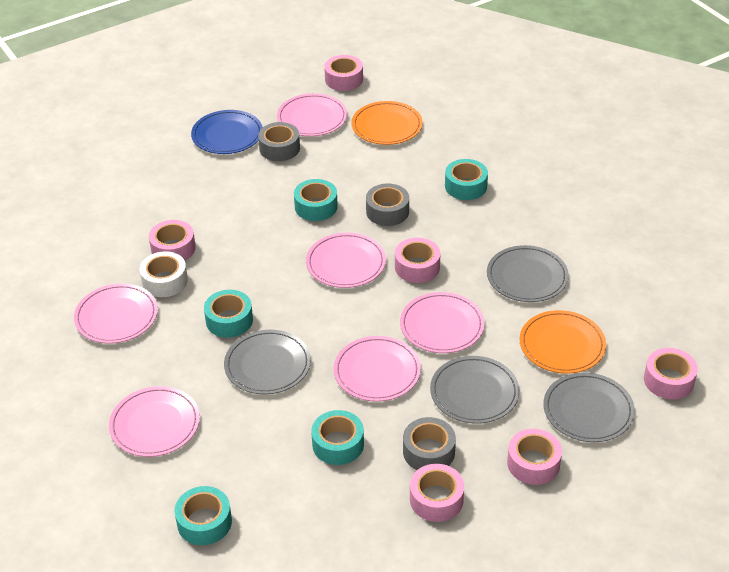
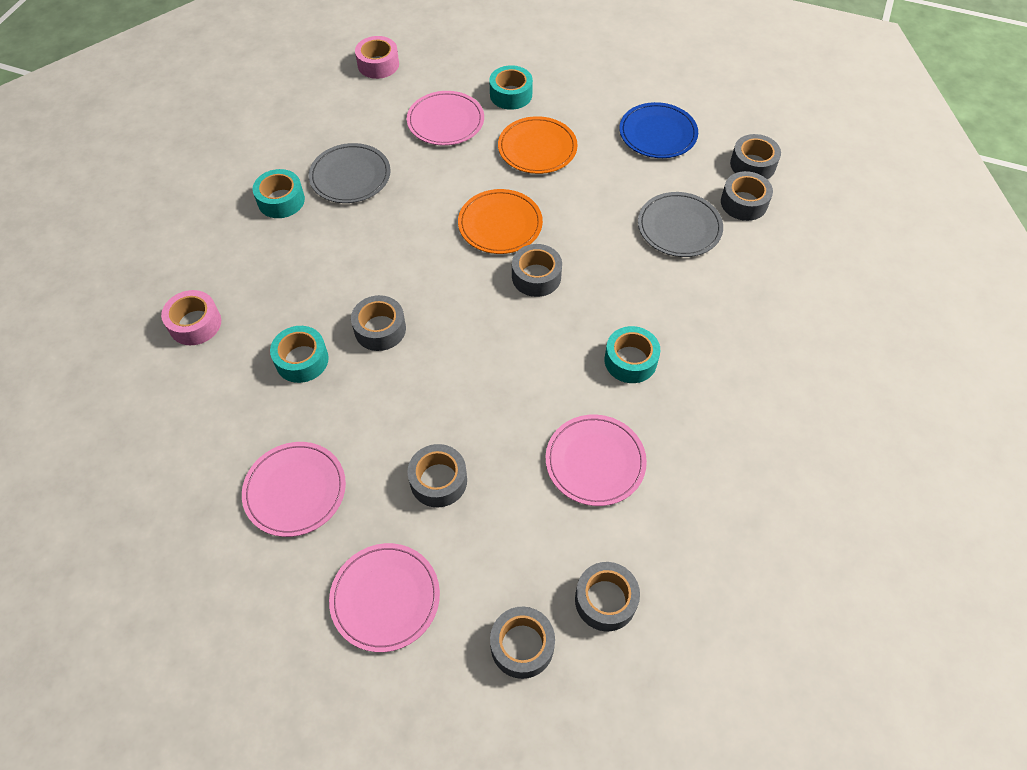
grey plate: [224,330,311,394] [430,356,519,424] [487,245,569,302] [543,373,635,442] = 4 -> [309,143,391,203] [638,192,723,257] = 2
grey tape: [258,122,300,161] [366,184,409,226] [403,417,456,470] = 3 -> [351,295,406,351] [407,444,467,507] [490,607,555,679] [512,244,562,297] [575,562,640,631] [721,171,773,221] [730,134,781,179] = 7
pink plate: [74,283,158,344] [109,386,200,457] [277,93,347,136] [306,232,386,288] [333,336,421,402] [400,292,485,353] = 6 -> [242,442,346,537] [329,543,440,652] [407,91,484,146] [545,415,647,506] = 4
pink tape: [149,220,196,260] [324,55,363,91] [395,238,440,283] [410,464,464,522] [507,429,562,485] [644,348,698,399] = 6 -> [161,290,221,345] [355,36,399,79] = 2
turquoise tape: [174,486,232,545] [204,290,253,338] [294,179,338,221] [311,410,364,465] [445,159,488,200] = 5 -> [253,169,305,218] [270,326,329,383] [489,65,533,110] [604,326,660,383] = 4
white tape: [139,251,188,297] = 1 -> none = 0

